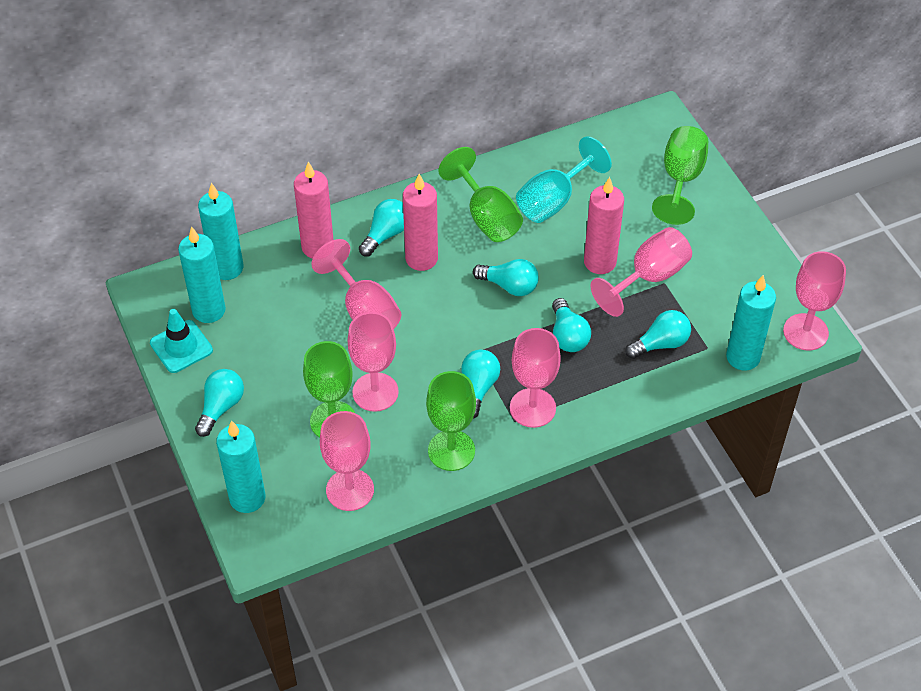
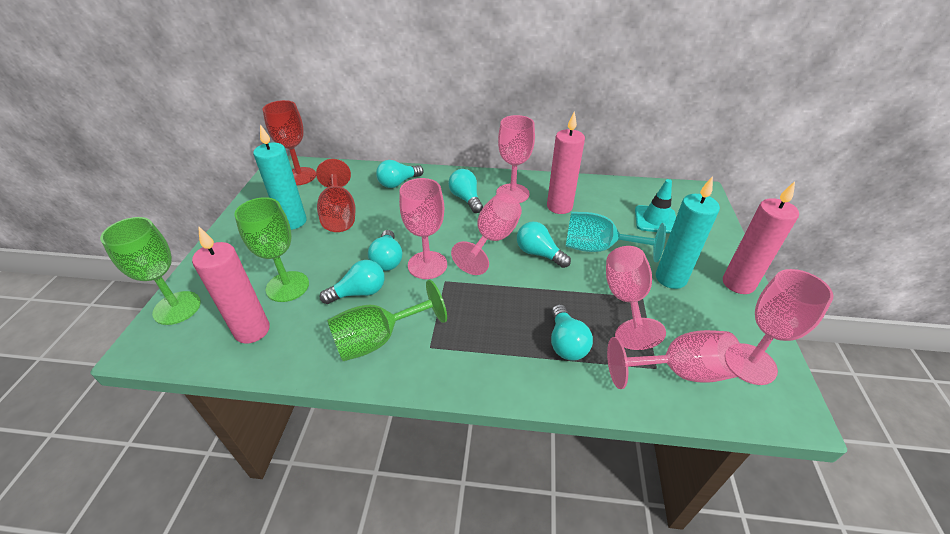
green goblet: [303,341,355,438] [426,371,476,471] [438,147,523,242] [652,126,708,225] = 4 -> [100,217,201,325] [234,197,309,302] [327,280,447,361] = 3
red goblet: none = 0 -> [263,100,316,185] [316,159,356,232] = 2
turquoise candle: [178,226,226,323] [198,183,243,280] [216,420,266,513] [726,275,776,371] = 4 -> [253,124,307,230] [656,176,720,289] = 2

